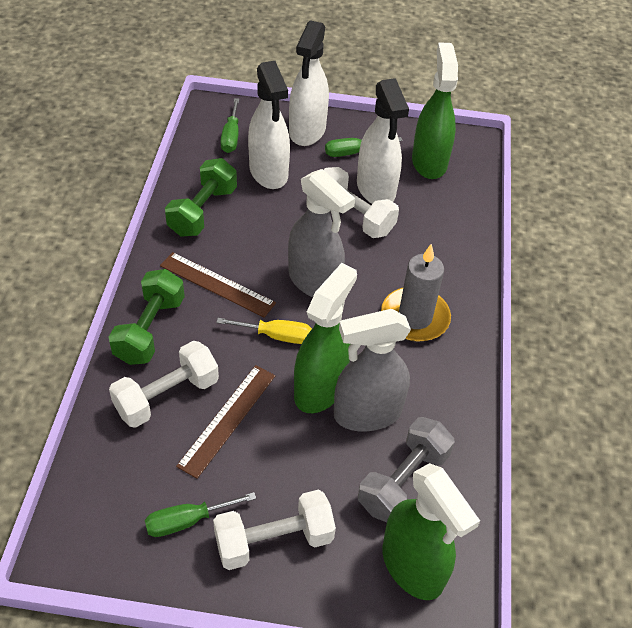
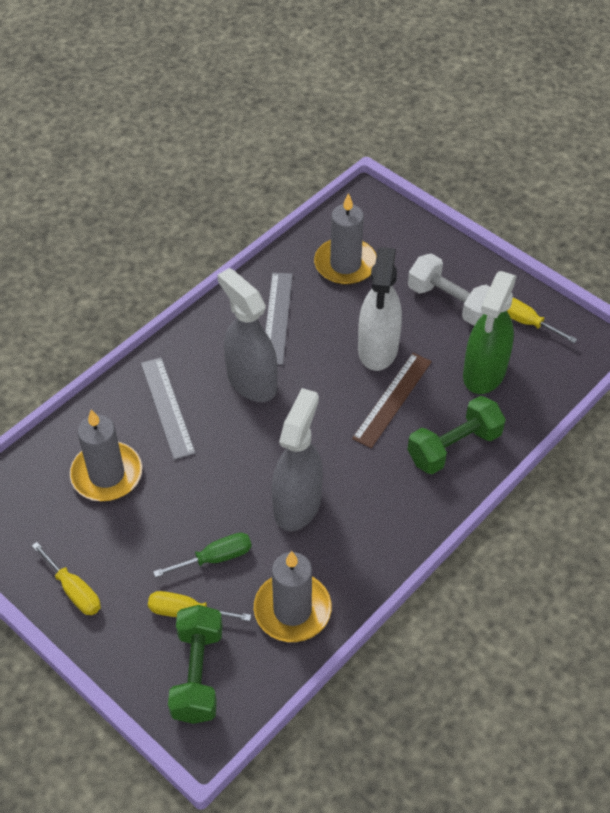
brown ruler: [160,252,276,318] [176,365,275,479] = 2 -> [352,353,432,448] = 1
green screwdriver: [145,492,256,537] [220,98,239,153] [325,137,403,157] = 3 -> [153,533,252,577] = 1
green spray bottle: [294,263,357,413] [382,463,480,600] [412,42,458,179] = 3 -> [463,271,517,394] = 1
grey candle: [381,244,451,342] = 1 -> [70,409,142,501] [254,551,331,642] [314,193,377,285] = 3
grey dumbbell: [358,417,455,522] = 1 -> none = 0
grey ruler: none = 0 -> [141,358,196,460] [265,273,293,365] = 2
white dumbbell: [109,341,219,428] [213,490,336,570] [324,167,399,238] = 3 -> [408,253,490,326] = 1
white spray bottle: [248,61,290,189] [289,20,329,146] [357,78,409,204] = 3 -> [358,247,402,371] = 1
yellow screwdriver: [216,318,312,344] = 1 -> [32,542,101,615] [148,591,251,621] [507,298,577,343] = 3

